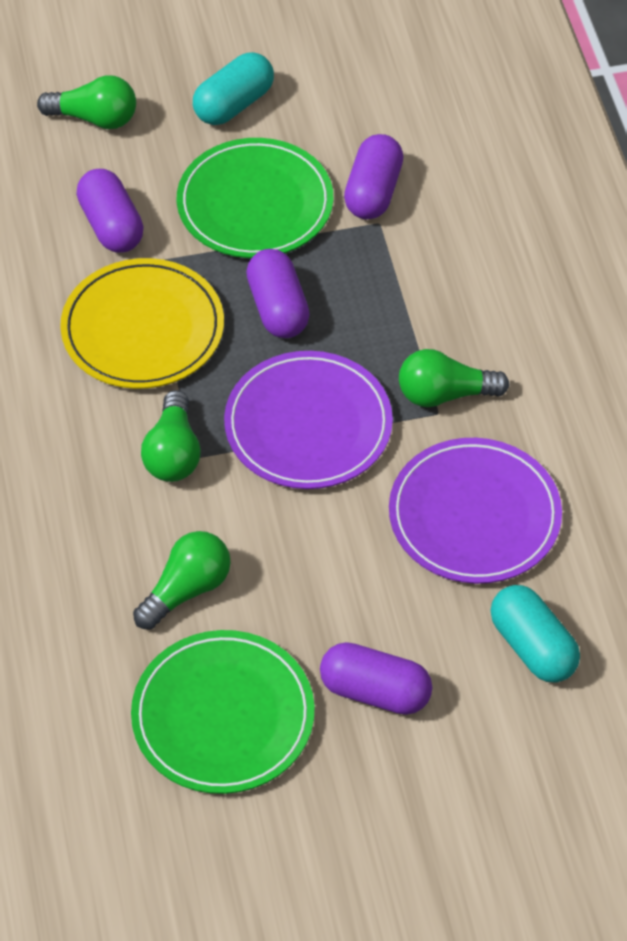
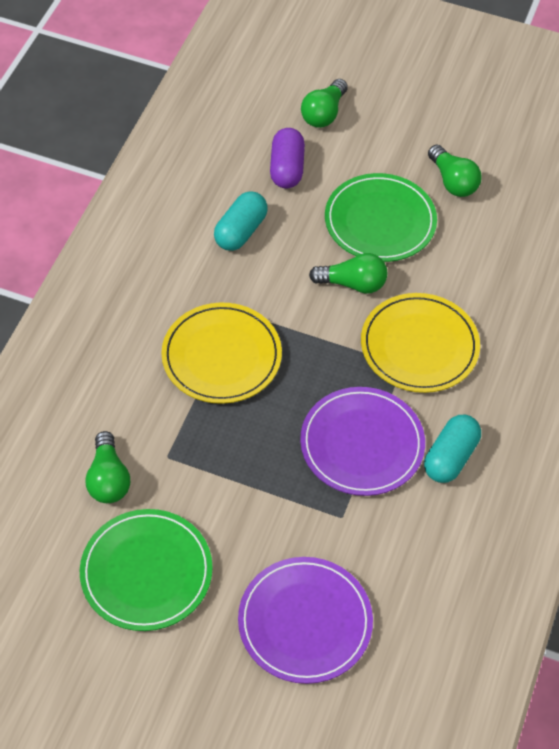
purple capsule: [77,169,144,252] [246,249,310,338] [320,642,432,715] [344,134,403,219] = 4 -> [270,128,305,189] = 1
yellow plate: [60,258,224,389] = 1 -> [161,303,282,404] [361,293,480,393] = 2

